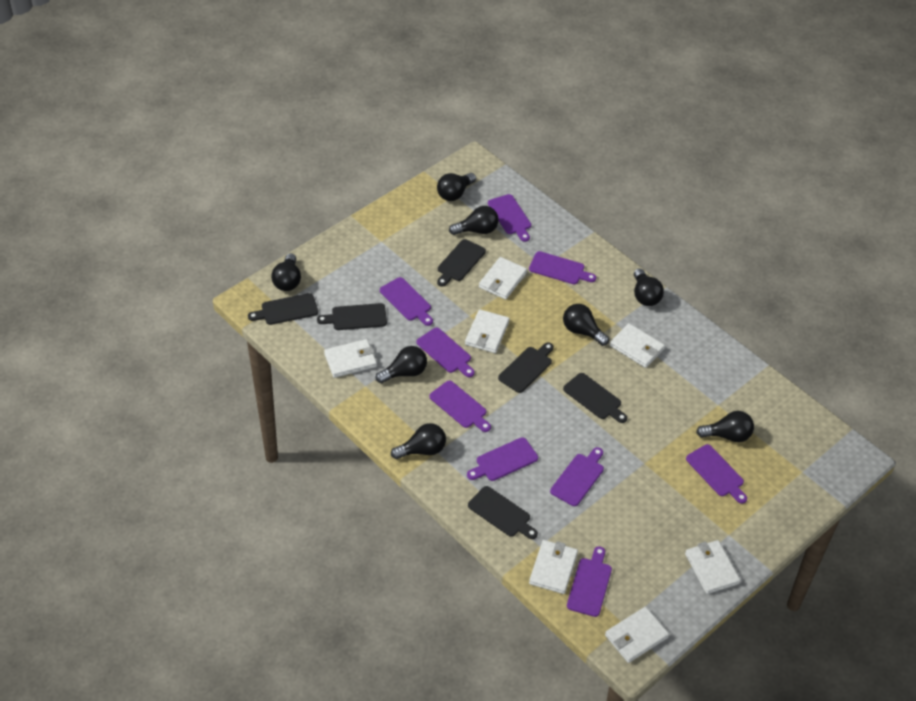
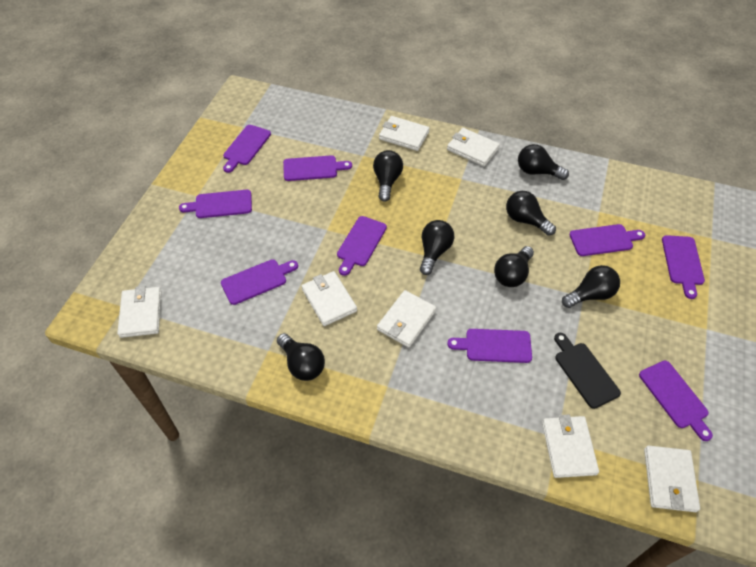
black cutting board: [248,293,318,325] [317,303,387,330] [437,239,486,287] [468,486,538,539] [498,342,554,393] [563,373,627,423] = 6 -> [554,333,621,409] = 1
black light bulb: [271,253,301,291] [376,346,427,383] [391,423,446,459] [437,173,476,201] [449,206,499,235] [563,304,609,346] [634,268,664,306] [696,411,754,442] = 8 -> [277,333,325,381] [373,150,403,202] [420,220,454,275] [494,246,534,287] [506,191,556,236] [518,144,569,180] [562,265,620,308] = 7

